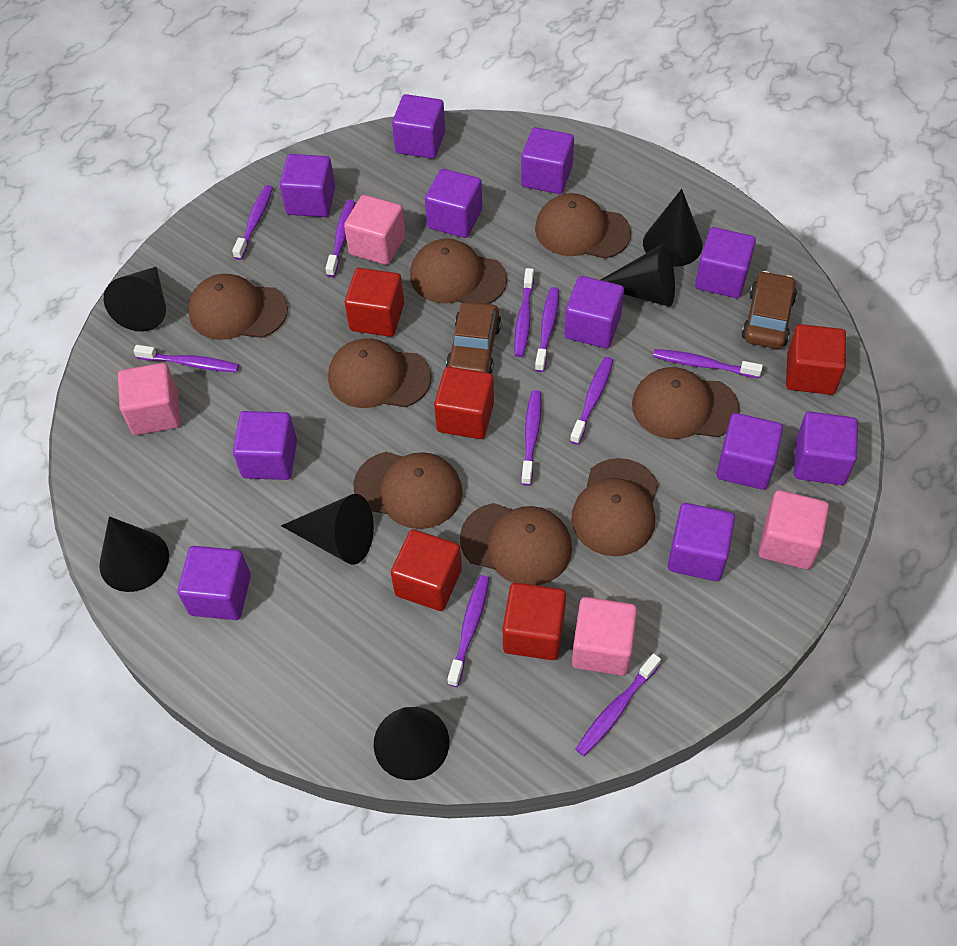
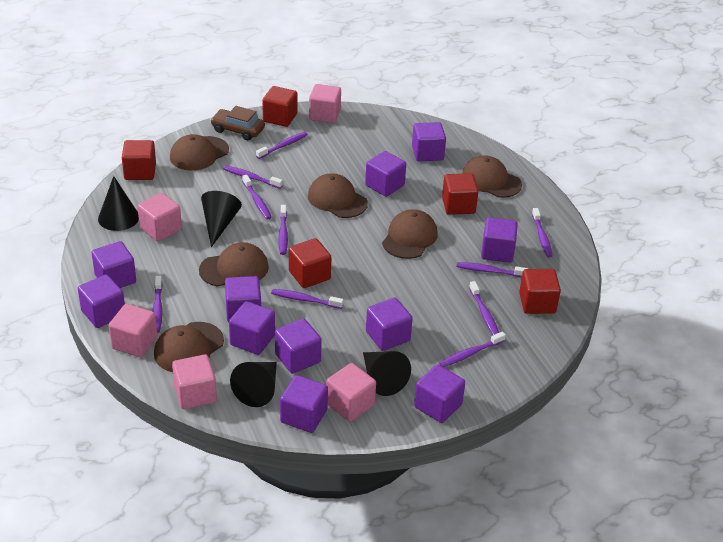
black cone: [99,516,169,592] [104,267,166,331] [281,494,374,565] [374,707,449,780] [601,244,675,307] [643,189,703,267] = 6 -> [98,176,139,231] [201,191,242,247] [230,362,277,407] [363,351,411,396] = 4
brown cap: [188,274,288,340] [328,338,431,408] [353,452,463,529] [410,238,507,304] [460,503,572,586] [535,193,631,259] [571,458,658,556] [632,367,740,439] = 8 -> [154,322,224,372] [170,134,229,171] [199,242,269,287] [308,173,368,218] [382,209,438,259] [462,156,522,198] = 6
brown car: [446,302,502,374] [741,271,797,349] = 2 -> [210,106,265,140] = 1
pink cube: [118,363,181,435] [344,195,405,265] [572,597,637,676] [758,490,829,569] = 4 -> [109,304,158,357] [137,193,182,242] [172,354,217,409] [309,84,341,123] [326,363,376,422] = 5

